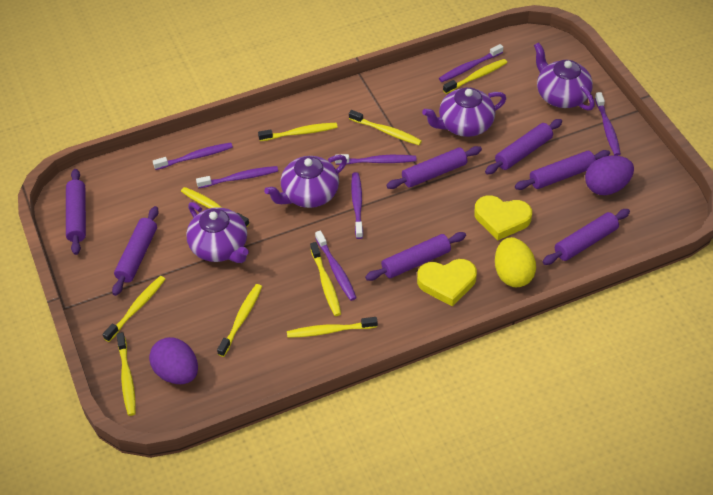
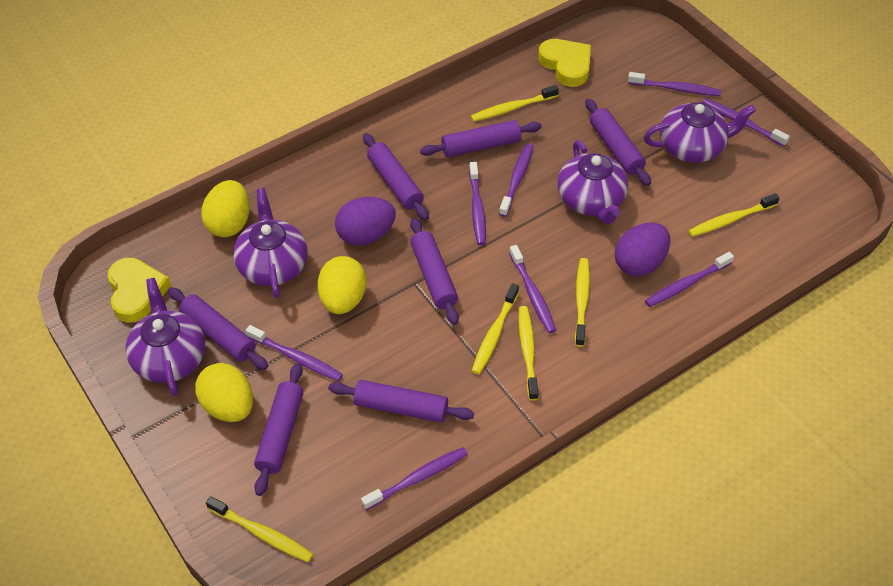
purple toothbrush: [153,143,233,170] [196,166,278,188] [315,230,357,301] [335,154,417,165] [351,172,363,239] [439,44,503,82] [595,92,621,156] = 7 -> [245,325,343,381] [361,447,468,510] [469,162,486,245] [499,143,533,217] [509,245,556,333] [628,72,721,96] [645,252,734,307] [702,98,790,147] = 8
yellow egg: [495,237,536,287] = 1 -> [195,363,253,422] [201,180,250,237] [317,256,367,314] = 3
yellow toothbrush: [103,276,165,342] [117,332,136,416] [181,187,250,227] [217,284,262,357] [258,123,338,141] [287,317,378,338] [310,242,341,316] [349,110,422,145] [443,59,507,94] = 9 -> [206,496,314,562] [471,85,559,122] [472,283,519,374] [519,306,538,401] [575,258,590,347] [688,193,780,237] = 6

